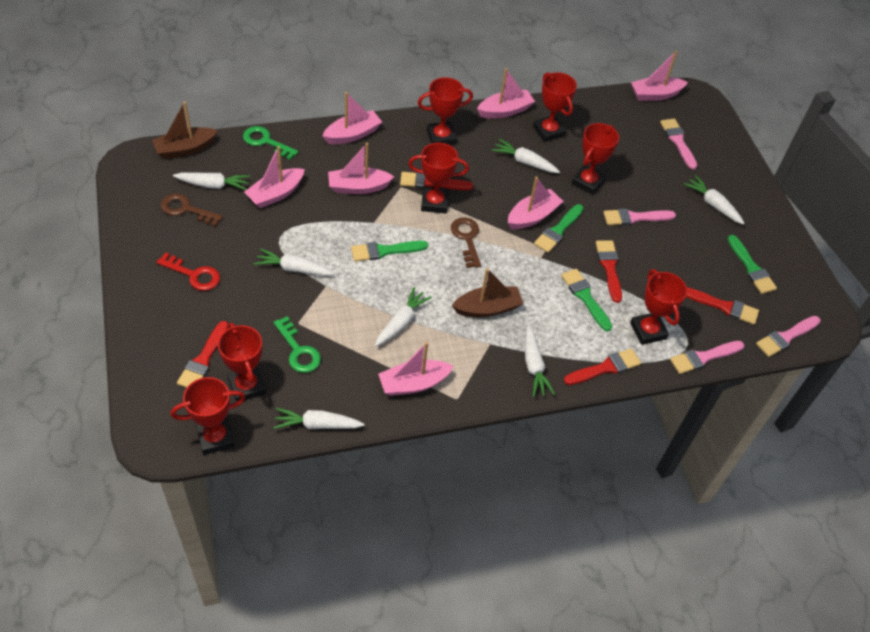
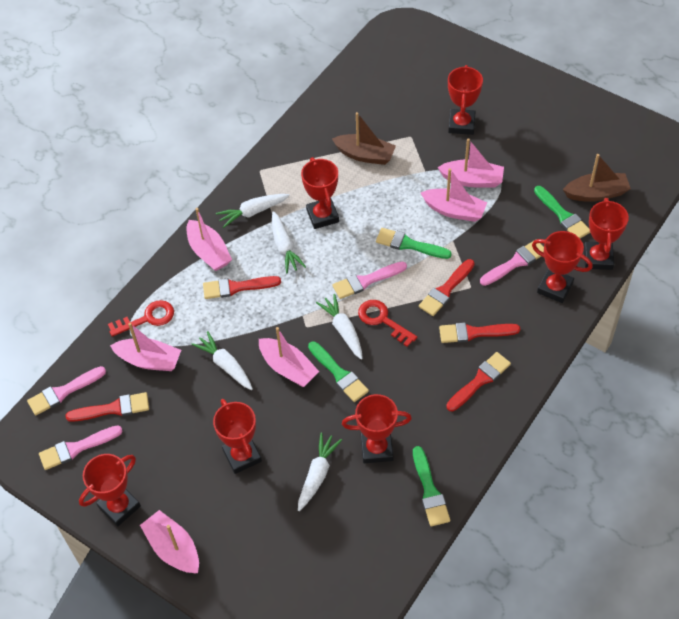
brown key: [161,194,223,227] [451,218,481,268] = 2 -> none = 0
green key: [243,126,298,160] [273,316,321,373] = 2 -> none = 0
pink boat: [244,146,305,208] [322,92,382,144] [328,143,394,194] [378,342,454,396] [477,68,535,118] [508,177,563,229] [631,51,688,101] = 7 -> [110,323,181,371] [140,510,199,573] [186,208,232,271] [259,327,319,387] [421,168,487,222] [437,138,504,187] = 6
red key: [157,252,220,291] = 1 -> [108,300,174,337] [358,300,417,347] = 2
white carrot: [173,172,250,190] [254,248,334,276] [273,408,364,429] [375,287,432,347] [492,139,560,173] [525,325,555,397] [683,175,745,225] = 7 -> [191,331,253,390] [216,194,290,228] [272,211,306,274] [298,432,342,511] [316,294,363,360] = 5

